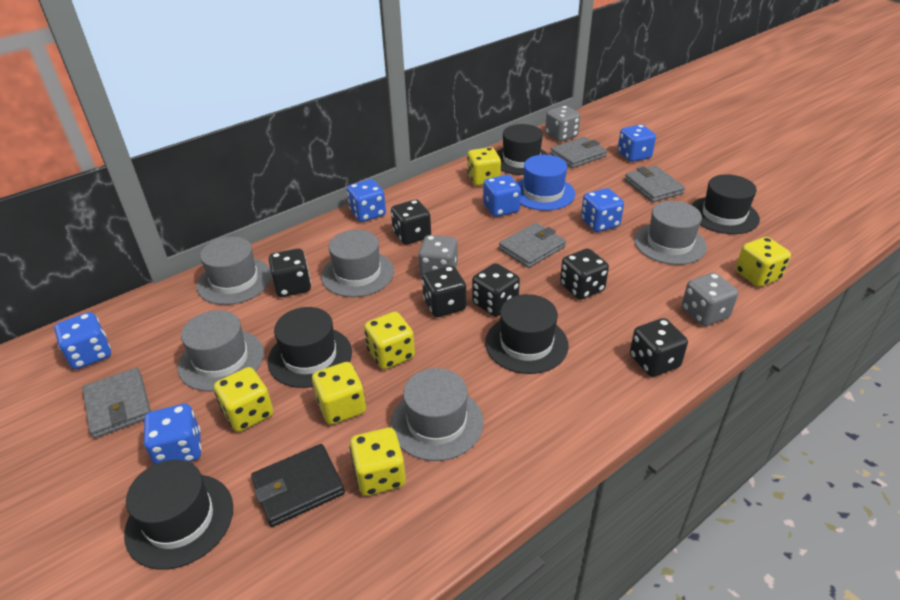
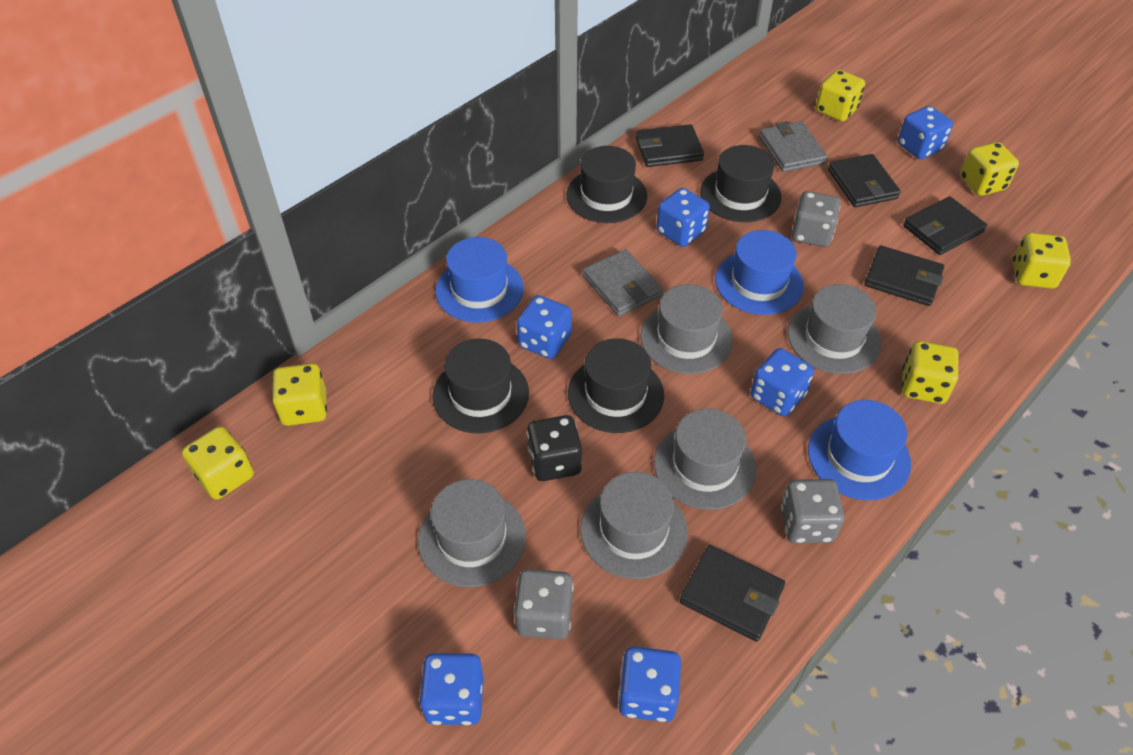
black dice: [269,248,311,297] [391,200,431,245] [422,266,466,317] [472,263,520,317] [560,248,609,300] [630,318,688,377] = 6 -> [527,415,582,481] = 1
black hat: [124,460,233,570] [268,307,352,388] [485,294,569,374] [497,124,549,175] [692,174,760,234] = 5 -> [432,339,529,433] [566,146,647,223] [568,338,664,433] [700,145,782,222] = 4
black wallet: [251,444,345,527] = 1 -> [636,124,704,167] [680,545,785,642] [828,154,901,207] [864,245,944,306] [903,196,987,255] = 5
blue hat: [517,155,575,211] = 1 -> [435,237,524,323] [715,230,804,315] [808,400,911,500] = 3
grey wallet: [82,368,151,439] [499,223,566,268] [550,137,607,168] [625,166,685,202] = 4 -> [582,249,663,316] [759,121,827,172] = 2

